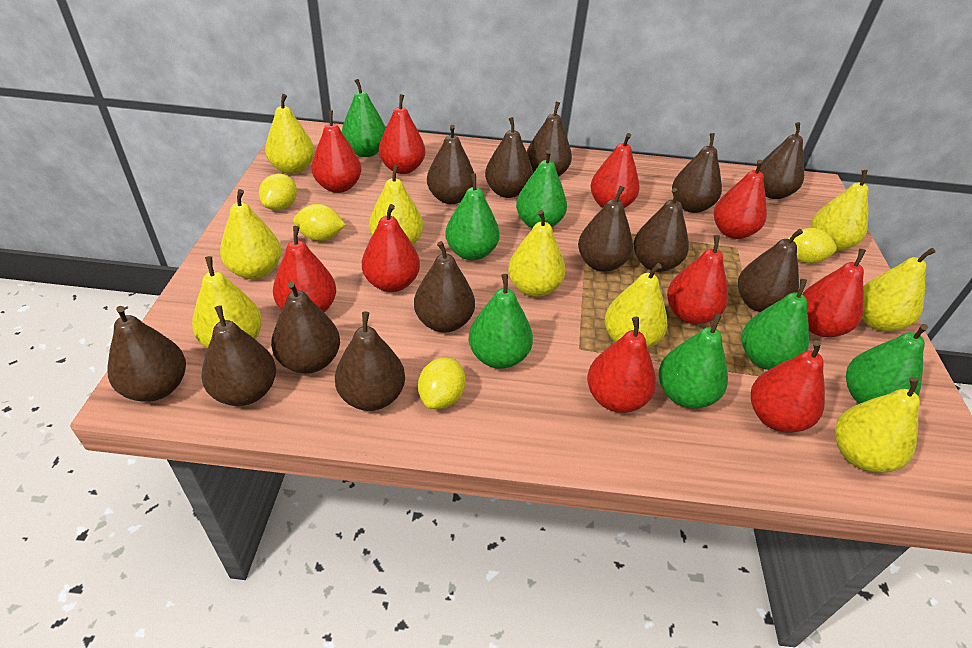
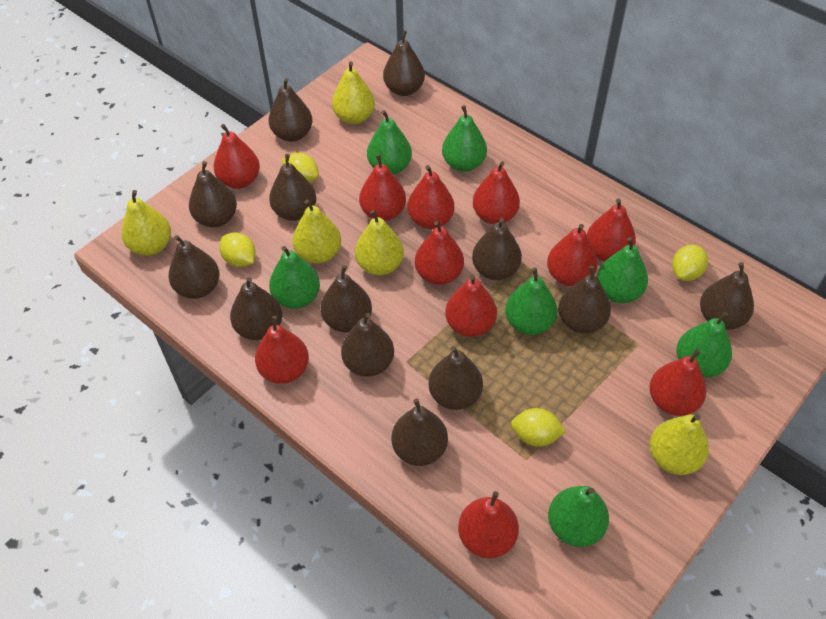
red pear: [273,226,336,312] [311,110,362,193] [362,204,420,292] [379,94,426,174] [587,317,656,413] [590,133,640,208] [667,235,728,324] [714,160,767,239] [751,340,825,433] [802,249,866,337] = 10 -> [214,124,260,189] [255,316,309,384] [359,154,406,221] [407,165,454,229] [415,221,464,285] [445,275,497,337] [458,491,519,558] [473,161,520,224] [547,224,598,286] [587,198,636,262] [649,349,706,416] = 11
yellow pear: [192,256,262,348] [220,189,281,279] [265,94,315,174] [369,164,423,245] [508,210,566,297] [605,263,667,348] [811,170,869,251] [835,377,920,473] [862,248,936,332] = 9 -> [122,190,171,256] [293,200,341,264] [332,61,375,124] [355,210,404,275] [650,415,709,475] = 5

